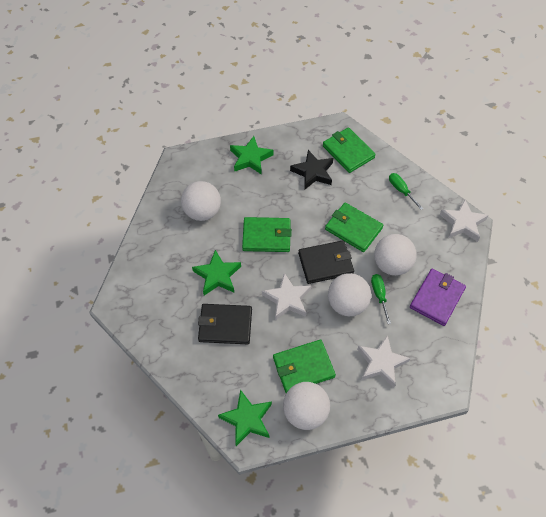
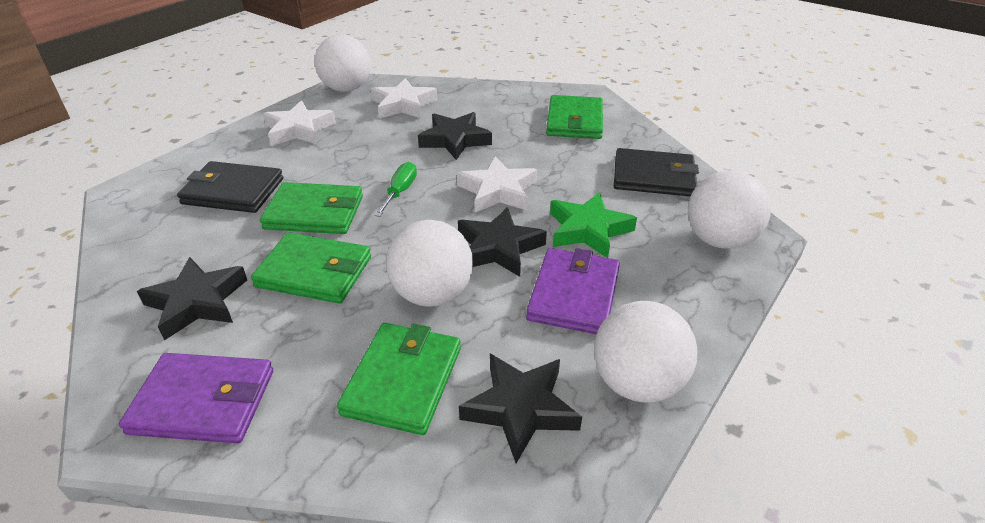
black star: [290,150,334,189] = 1 -> [137,257,247,341] [418,112,492,160] [458,207,547,277] [459,354,582,463] = 4
green screwdriver: [371,274,391,324] [389,173,423,210] = 2 -> [374,162,417,217] = 1
green star: [192,250,241,295] [218,389,272,446] [230,136,273,175] = 3 -> [550,192,637,258] = 1
purple wallet: [410,269,466,326] = 1 -> [119,353,273,443] [526,248,620,334] = 2

